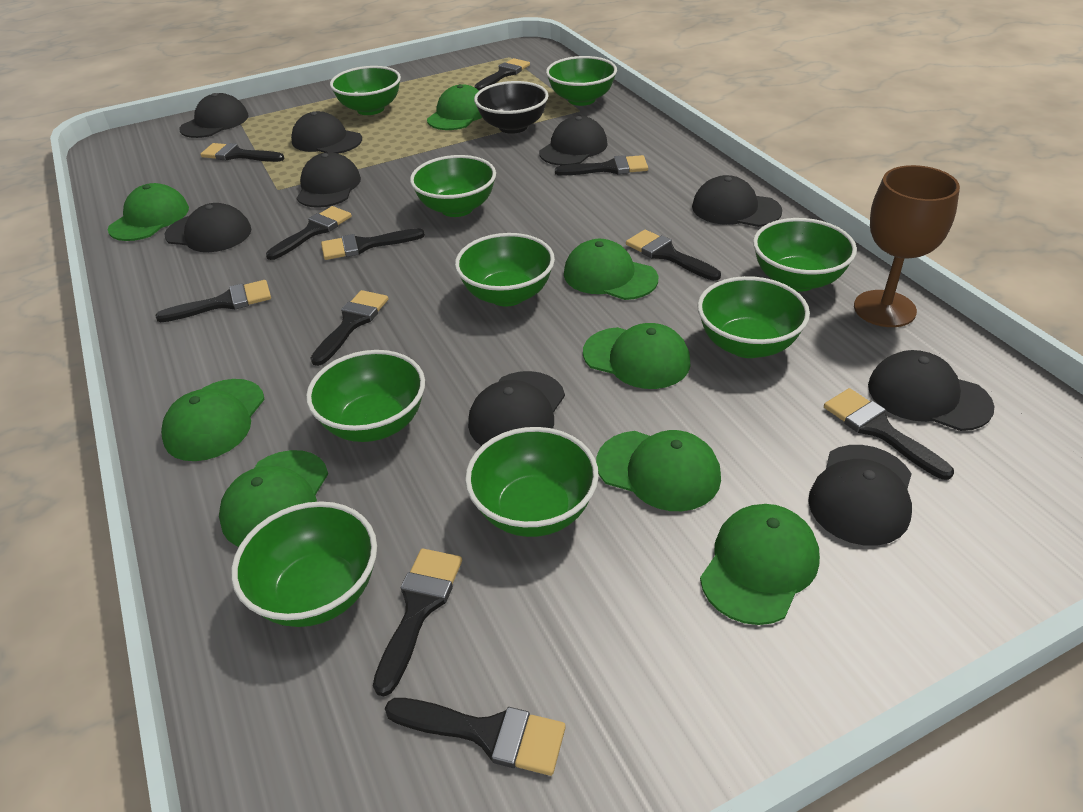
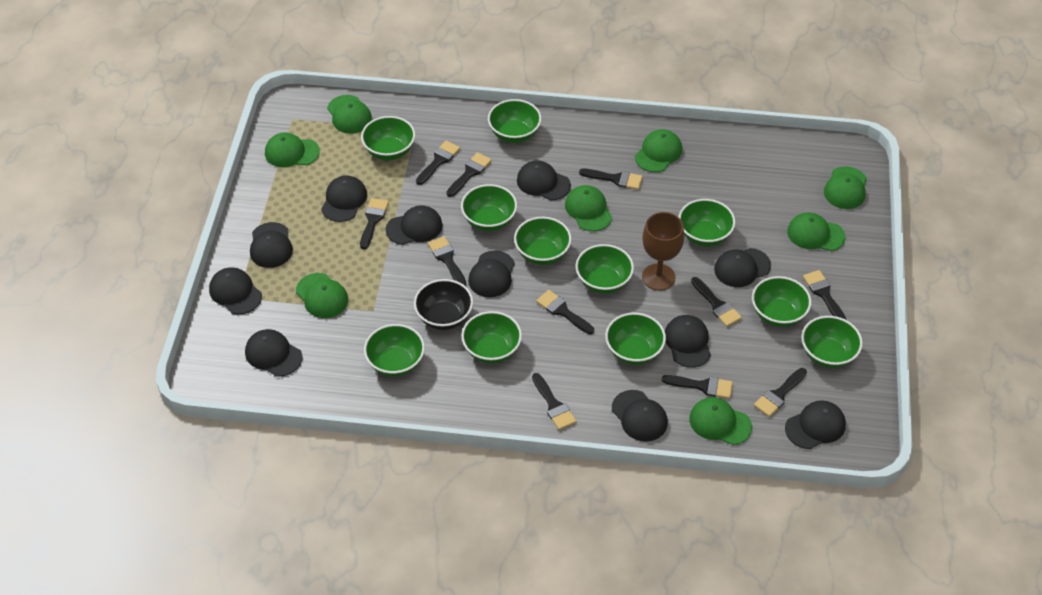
black cap: [164,203,252,252] [180,93,249,138] [291,111,362,154] [297,152,361,208] [468,371,565,446] [539,116,608,166] [692,175,782,227] [808,445,912,546] [868,350,994,431] = 9 -> [209,267,262,315] [245,329,302,377] [250,222,293,268] [321,175,367,222] [386,205,443,245] [468,251,515,297] [517,160,571,201] [612,390,668,442] [665,315,711,368] [714,248,771,287] [785,400,846,449] = 11
green bowl: [231,501,377,627] [306,350,425,442] [330,66,401,115] [410,155,496,217] [455,233,555,306] [465,427,599,537] [546,56,617,106] [698,276,810,358] [753,218,857,291] = 9 -> [361,116,415,160] [364,324,425,377] [461,184,517,231] [461,311,522,364] [488,99,542,143] [514,217,572,265] [575,244,634,294] [605,313,666,365] [679,199,735,247] [752,276,811,327] [801,316,863,368] = 11

